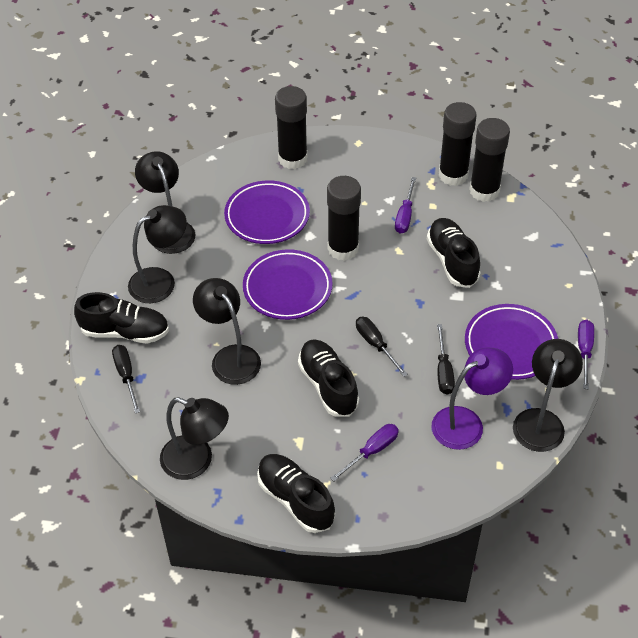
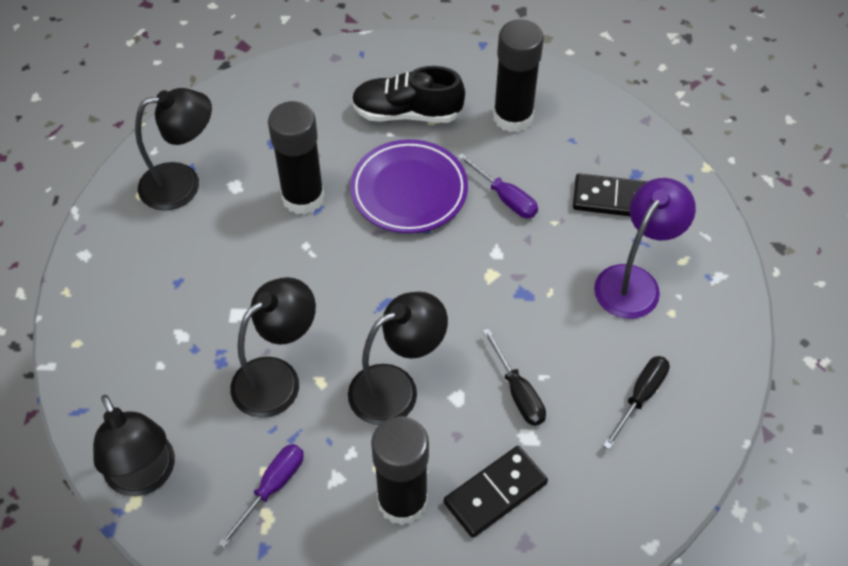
black domino: none = 0 -> [444,446,548,538] [573,173,648,216] = 2
black glue stick: [275,86,308,169] [327,176,361,261] [439,102,477,186] [469,118,510,202] = 4 -> [268,101,324,215] [371,416,429,525] [493,19,544,132] = 3
black lamp: [128,205,187,303] [135,151,195,254] [160,397,229,480] [193,278,261,385] [513,339,583,452] = 5 -> [93,395,175,497] [135,88,212,211] [230,277,316,418] [348,292,448,425] = 4
black screwdriver: [112,345,140,414] [356,317,408,377] [437,324,455,394] = 3 -> [483,328,546,426] [603,356,670,449] = 2
black shoe: [74,292,169,344] [257,454,335,533] [298,339,359,417] [427,218,481,288] = 4 -> [351,66,465,123] = 1
purple plate: [224,180,310,244] [243,249,333,320] [465,304,558,380] = 3 -> [350,139,468,233] = 1
purple screwdriver: [330,424,399,481] [395,177,416,234] [578,320,594,389] = 3 -> [218,444,304,548] [457,153,538,218] = 2

